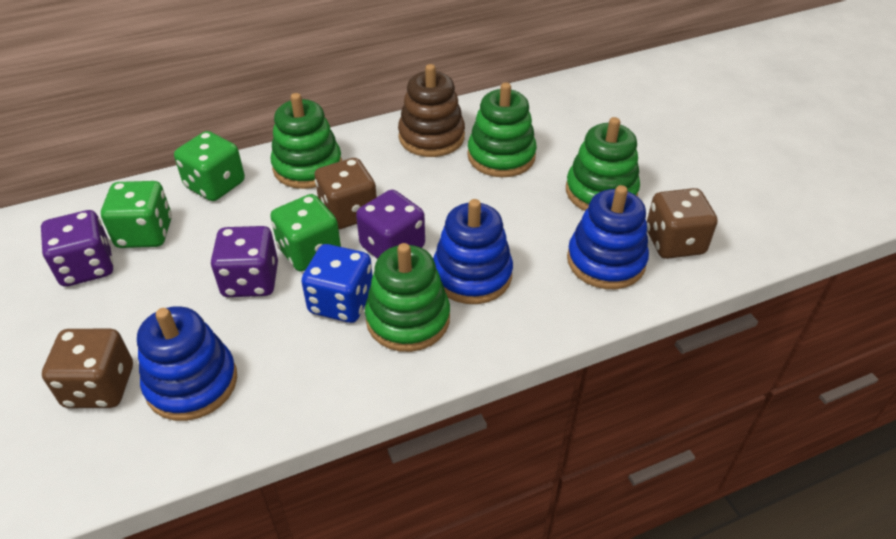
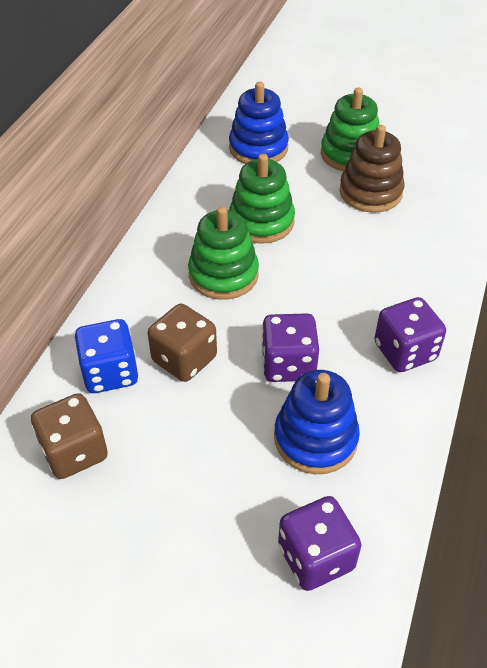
blue stacking toy: [137,306,237,421] [433,199,513,304] [567,185,649,289] = 3 -> [229,82,289,164] [274,370,360,474] = 2
brown dice: [42,329,133,408] [315,158,377,229] [647,188,718,259] = 3 -> [31,393,108,479] [148,304,217,382] = 2
green dice: [101,181,172,248] [174,131,245,201] [270,194,341,271] = 3 -> none = 0
green stacking toy: [271,93,342,189] [365,243,450,352] [467,83,537,177] [566,117,640,211] = 4 -> [188,206,259,300] [229,154,295,244] [321,88,379,171] = 3

